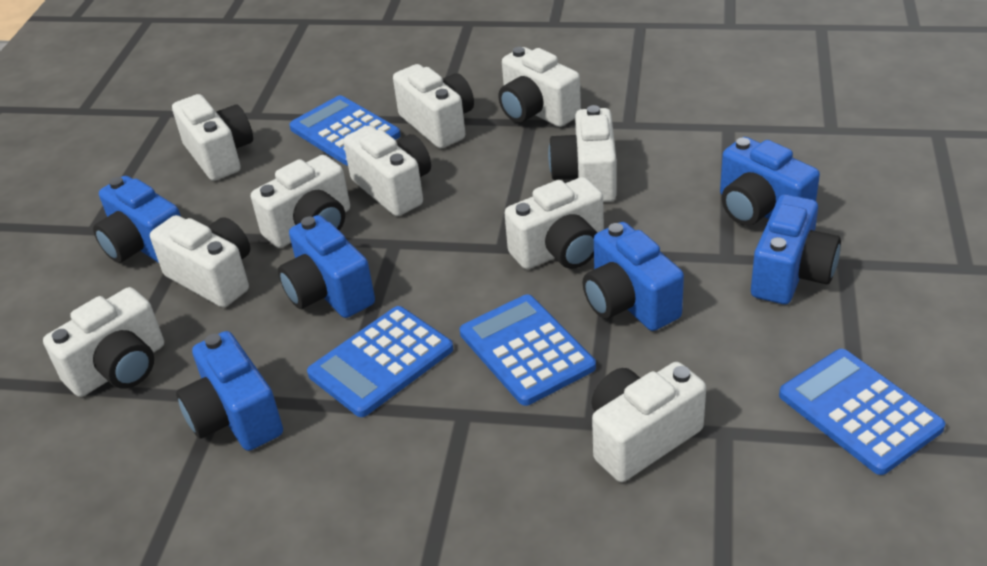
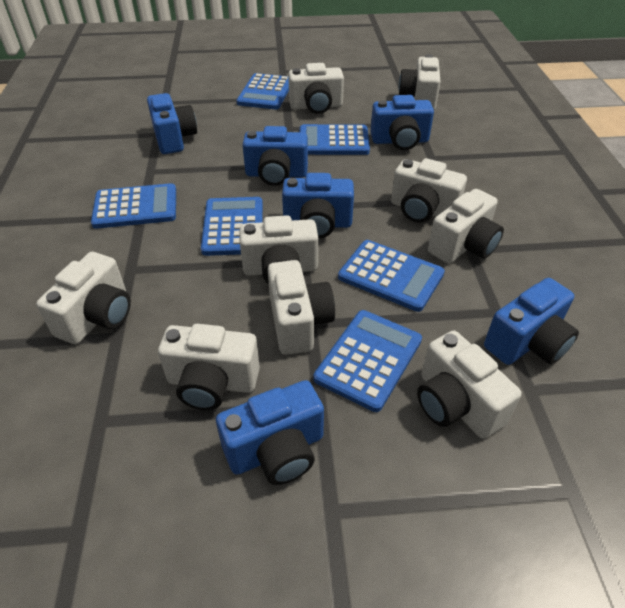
blue calculator: [289,95,401,166] [307,306,453,417] [460,294,596,406] [779,349,945,475] = 4 -> [91,183,176,229] [201,197,263,256] [237,73,289,109] [300,124,370,155] [313,310,422,412] [338,240,445,312] = 6
white camera: [43,287,164,397] [150,215,250,307] [172,94,253,181] [251,155,350,248] [343,125,431,216] [393,64,474,149] [498,47,581,127] [505,177,604,269] [548,105,617,202] [591,362,706,482] = 10 -> [36,252,131,344] [158,324,260,410] [239,215,318,284] [268,260,335,355] [288,63,344,114] [391,158,467,223] [398,54,441,110] [417,330,521,439] [428,189,504,263] = 9

